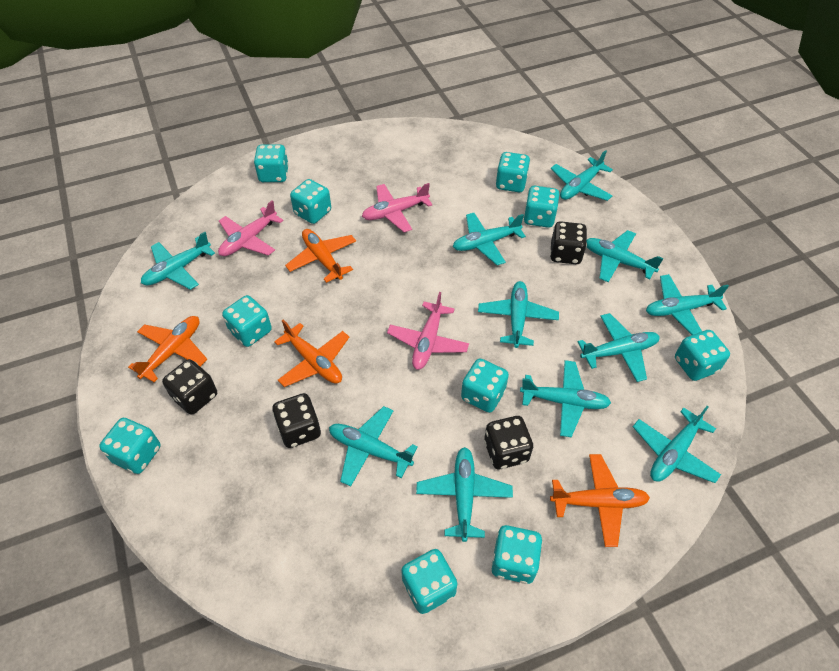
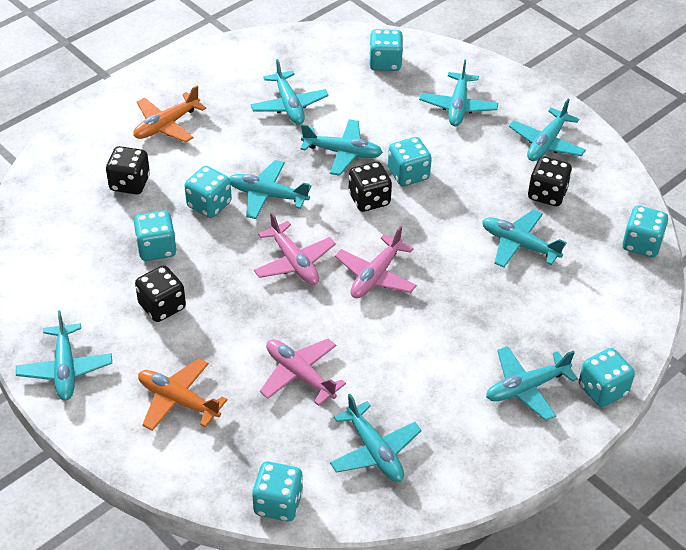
orange plane: [128,316,207,382] [274,319,349,387] [285,229,356,283] [550,454,650,547] = 4 -> [133,86,206,143] [138,358,228,431] = 2
turquoise dice: [99,418,161,474] [222,295,272,347] [254,144,289,182] [290,179,331,224] [401,549,458,614] [461,358,509,413] [491,525,543,584] [496,152,530,192] [524,186,559,228] [675,330,730,381] = 10 -> [134,210,177,261] [184,166,232,218] [252,461,303,522] [369,29,403,71] [388,137,432,186] [579,348,635,407] [622,206,669,257] = 7
turquoise plane: [141,232,215,290] [329,406,418,486] [416,447,513,542] [453,213,526,265] [478,281,559,348] [520,360,611,437] [551,150,613,201] [578,313,660,382] [587,230,664,282] [633,406,721,483] [646,274,729,335] = 11 -> [16,310,112,400] [229,160,311,219] [250,59,328,125] [301,119,383,176] [330,394,422,482] [419,60,498,126] [482,209,567,268] [486,346,578,421] [509,99,586,161] = 9

